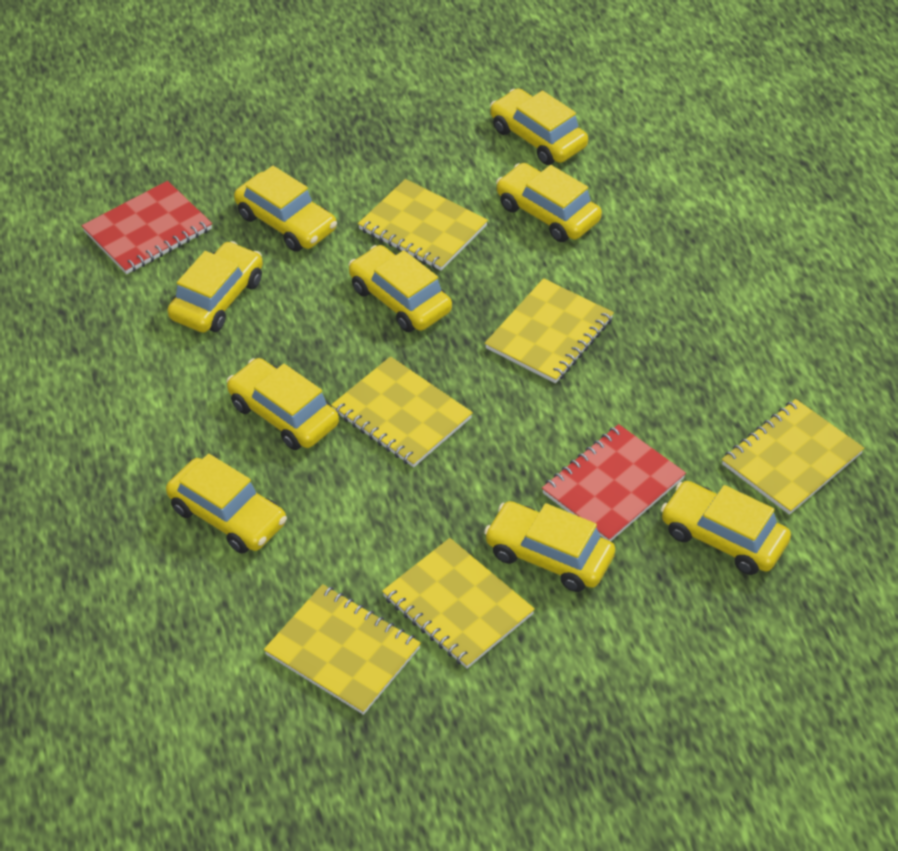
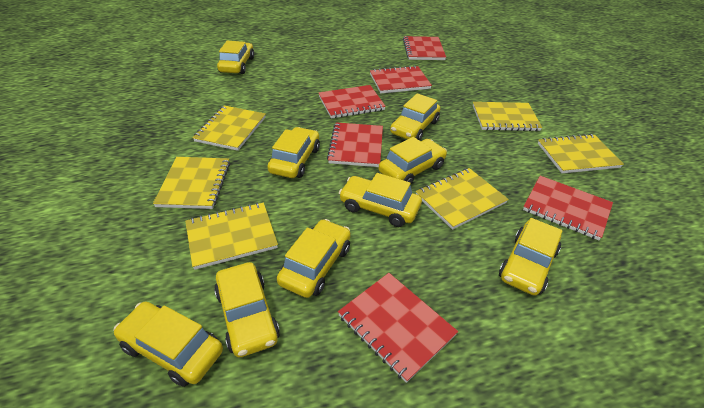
red notebook: [82,181,212,274] [542,424,686,541] = 2 -> [319,85,386,119] [327,122,383,167] [338,273,458,383] [370,65,432,93] [403,36,446,60] [523,176,613,240] = 6

